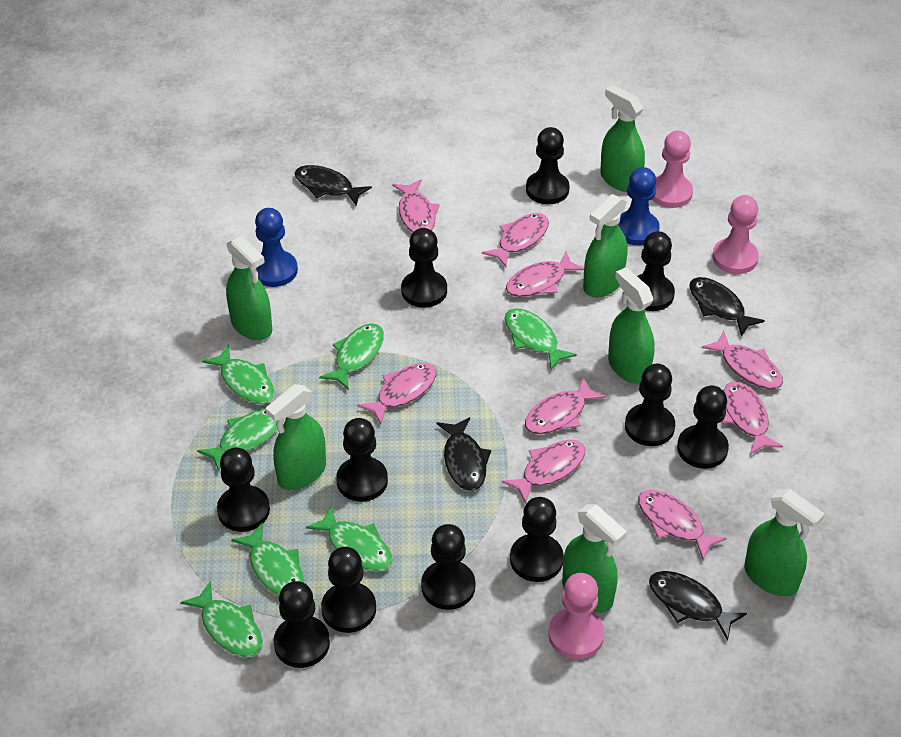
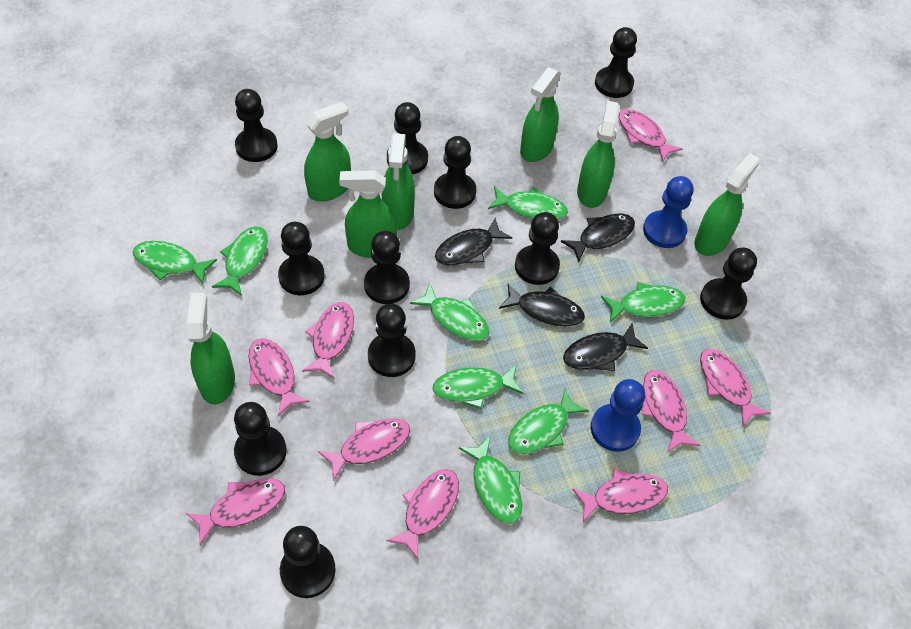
green fish: [180,581,263,657] [197,408,278,471] [202,344,275,404] [231,522,305,596] [306,506,392,572] [319,323,384,390] [505,308,577,370] = 7 -> [133,241,217,284] [212,227,268,296] [410,284,490,341] [432,364,523,409] [459,436,522,524] [488,186,568,220] [508,387,589,454] [601,282,685,323] = 8
pink pawn: [548,573,604,659] [652,131,693,208] [712,195,759,274] = 3 -> none = 0

